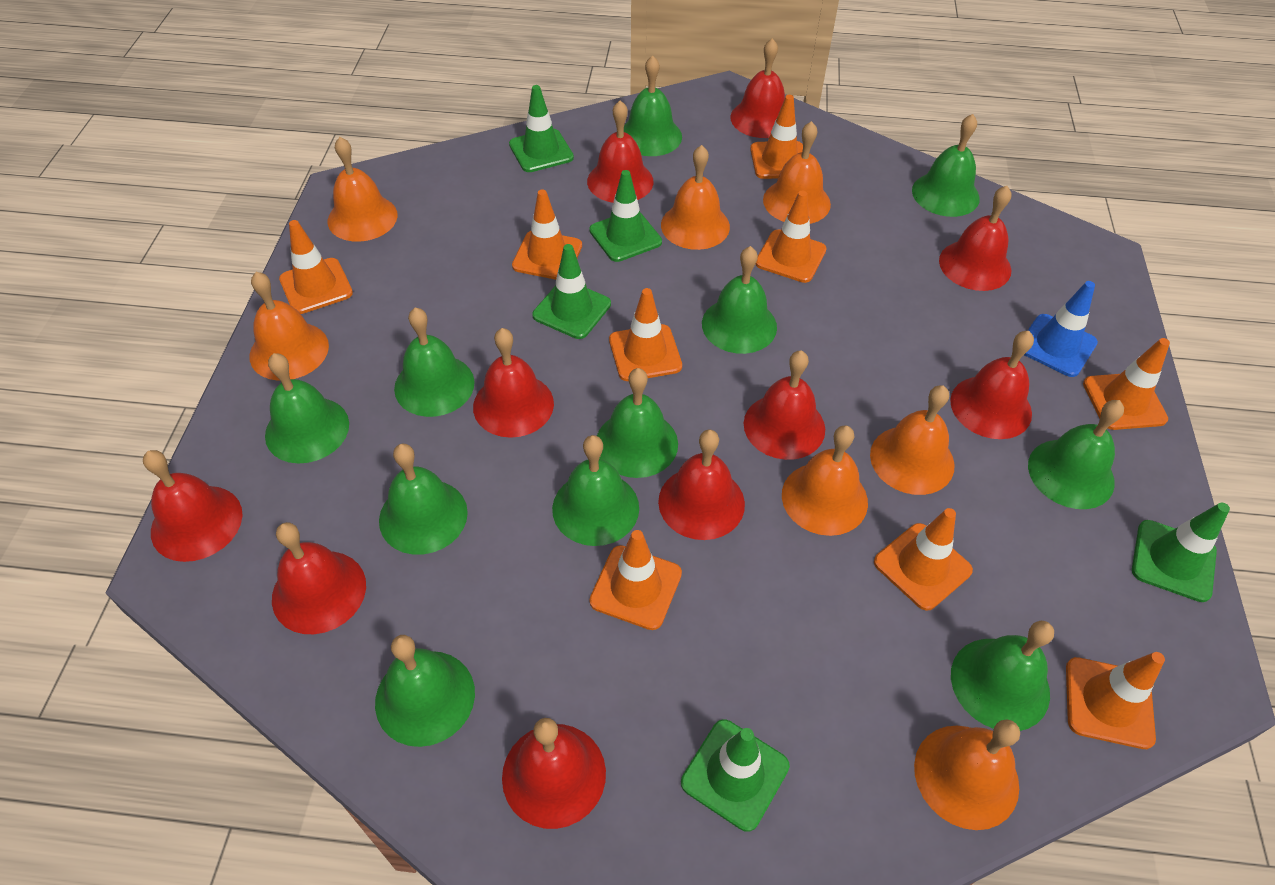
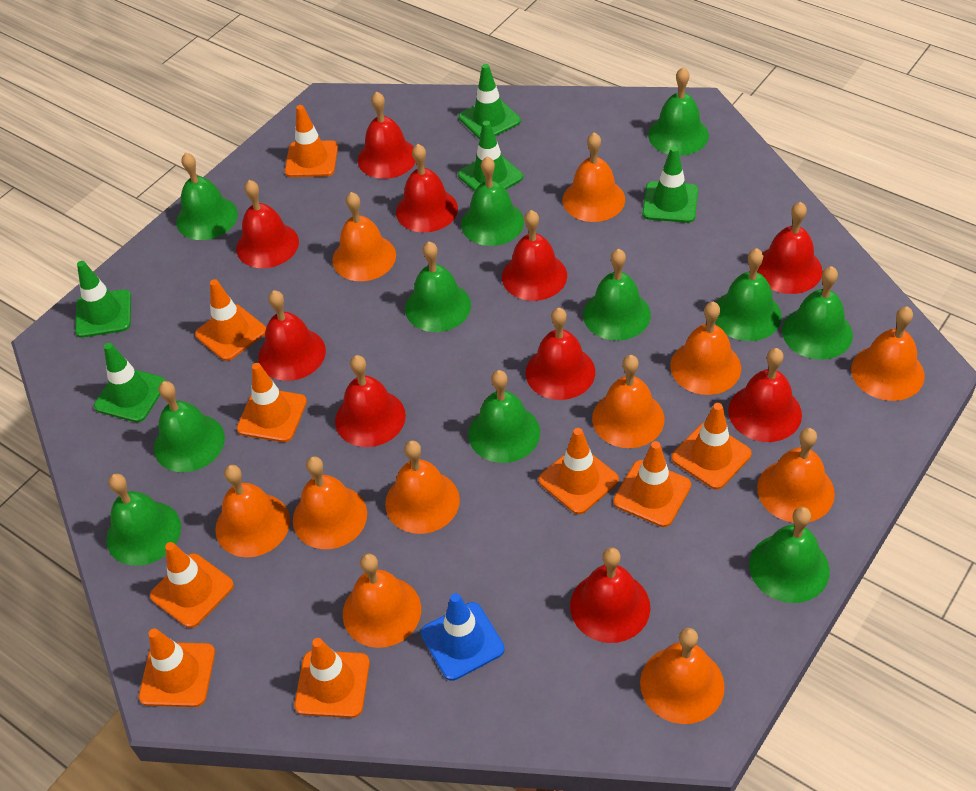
orange bell: [250,272,329,381] [328,137,398,242] [661,145,730,250] [763,121,831,224] [782,425,868,536] [870,385,955,495] [914,720,1020,830] = 7 -> [215,465,290,557] [293,456,367,549] [332,192,396,281] [343,553,421,648] [385,440,460,534] [563,132,625,222] [592,355,664,448] [640,628,725,724] [670,302,741,395] [757,428,835,523] [851,307,925,401] = 11

